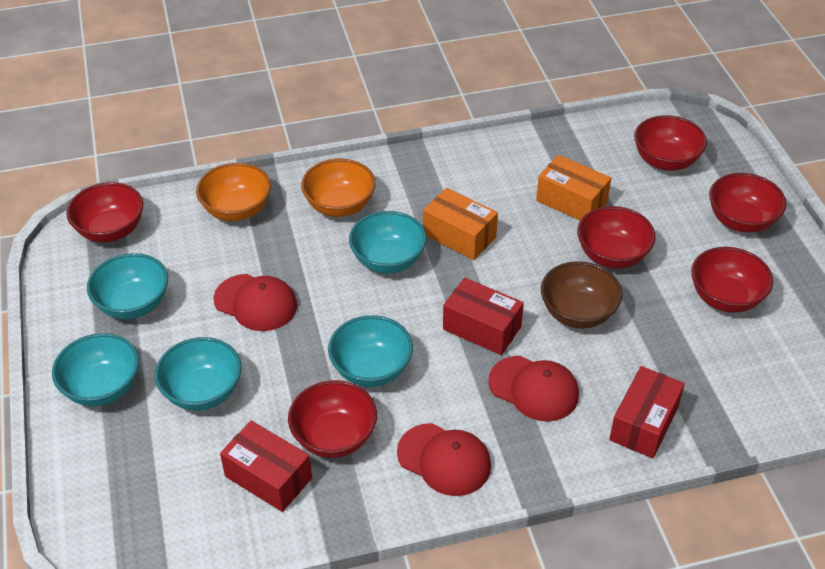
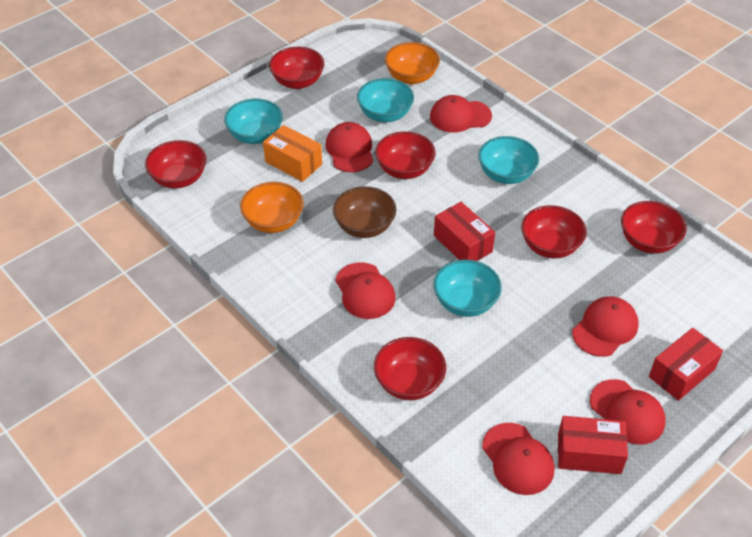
orange box: [423,188,498,260] [536,155,611,220] = 2 -> [263,125,322,182] = 1
red cap: [214,274,297,331] [397,423,491,496] [488,356,579,422] = 3 -> [326,122,373,172] [335,262,396,319] [430,95,492,132] [482,423,554,495] [572,296,639,357] [590,379,666,445] = 6
turquoise bowl: [52,333,139,406] [87,253,168,319] [155,337,242,411] [328,315,413,387] [349,211,427,274] = 5 -> [224,98,283,144] [357,78,414,122] [433,260,502,317] [478,136,539,184] = 4

